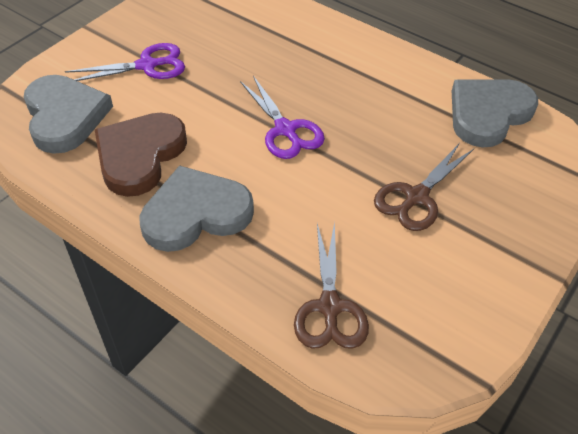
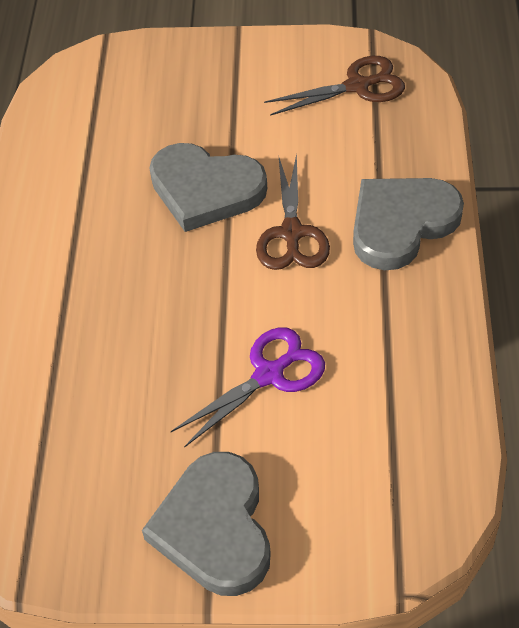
brown heart: [95,113,187,197] = 1 -> none = 0
purple scissors: [65,43,185,81] [240,76,325,159] = 2 -> [171,327,325,448] = 1

